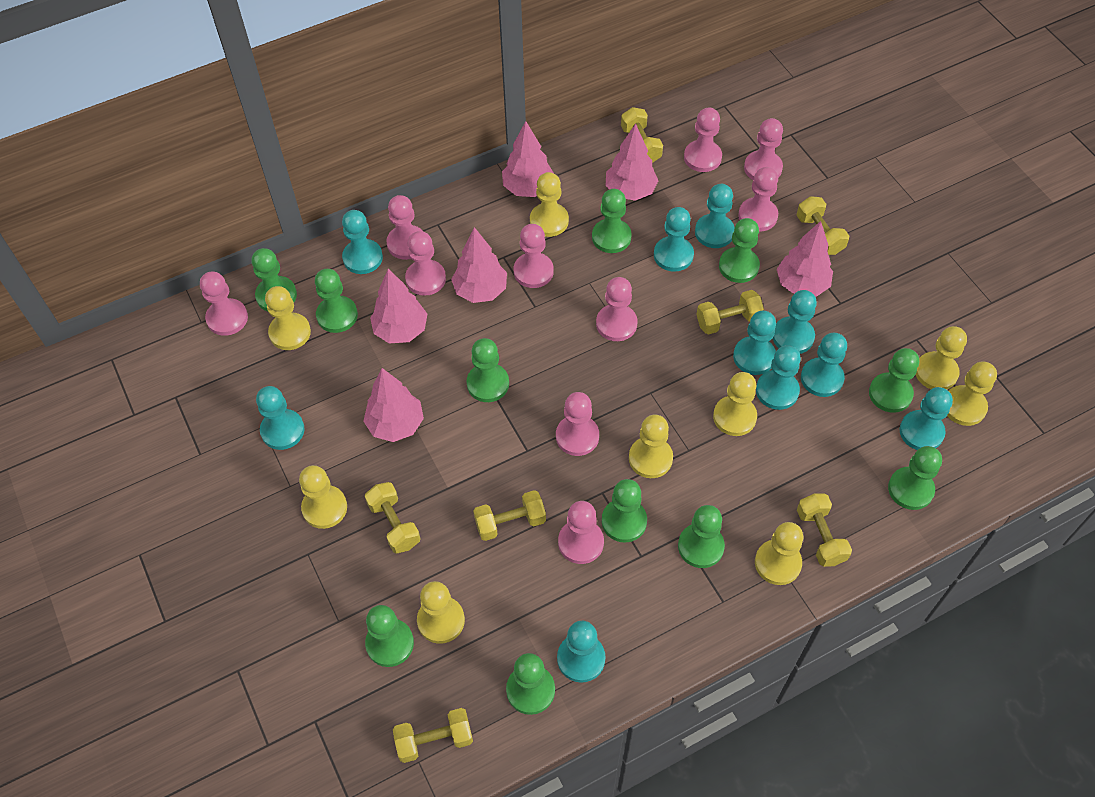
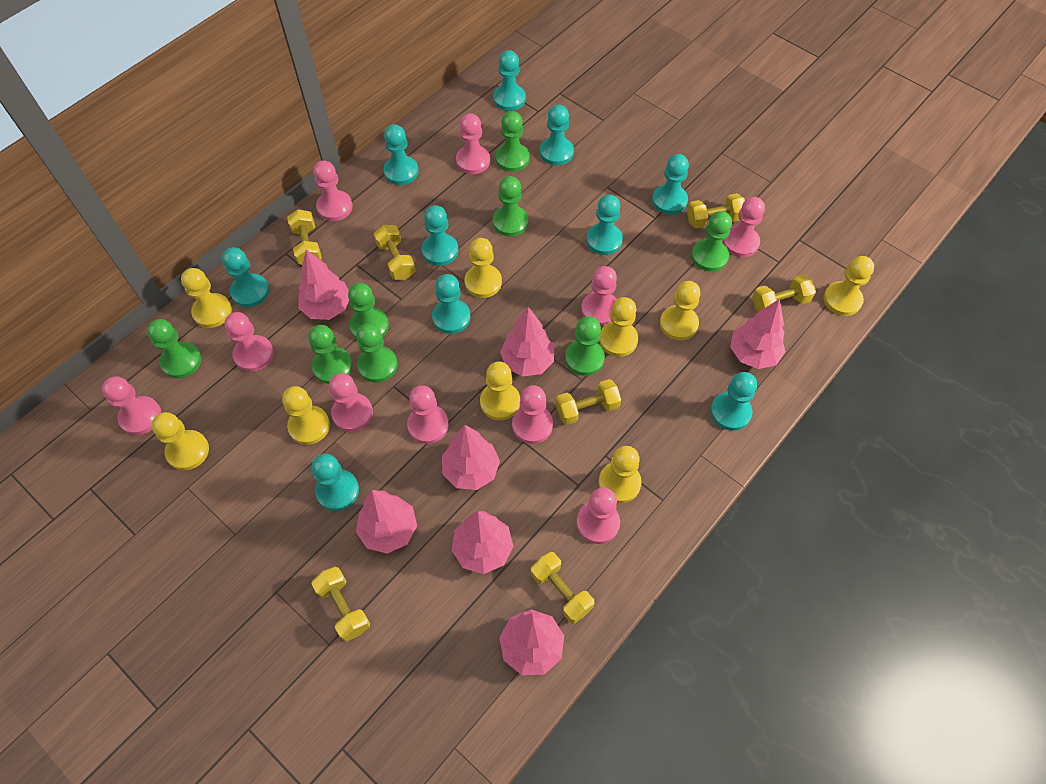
green pawn: [251,248,297,312] [315,269,358,333] [365,605,414,667] [467,338,509,402] [506,653,555,715] [592,189,632,253] [602,479,647,543] [678,505,725,568] [719,218,760,283] [869,348,919,413] [888,446,942,510] = 11 -> [147,319,202,378] [308,325,353,384] [348,283,389,339] [356,323,397,383] [493,176,528,237] [496,111,530,172] [565,316,605,376] [691,211,732,272] = 8
pink tree: [363,368,424,442] [370,269,427,344] [451,227,507,303] [502,121,553,197] [606,124,659,201] [777,221,833,297] = 6 -> [299,249,349,320] [356,490,417,554] [442,425,500,490] [452,511,514,574] [499,609,564,675] [500,307,554,377] [730,299,786,369] = 7

